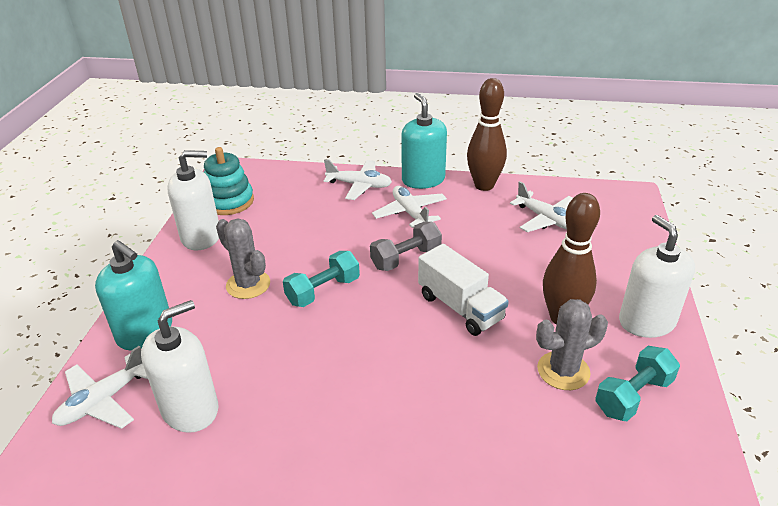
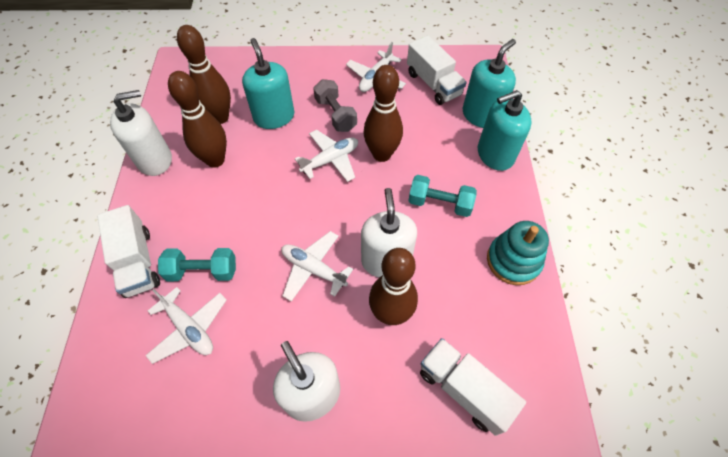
brown bowling pin: [467,78,507,191] [543,193,600,325] = 2 -> [168,71,227,168] [177,25,231,124] [363,65,403,162] [369,248,418,325] = 4
grey cactus: [216,219,270,299] [536,299,608,390] = 2 -> none = 0
turquoise soap dispenser: [95,240,172,350] [401,93,447,189] = 2 -> [242,38,294,129] [463,39,516,128] [478,90,532,171] = 3
white truck: [418,244,509,336] = 1 -> [97,205,160,298] [407,35,467,105] [420,338,526,436] = 3

